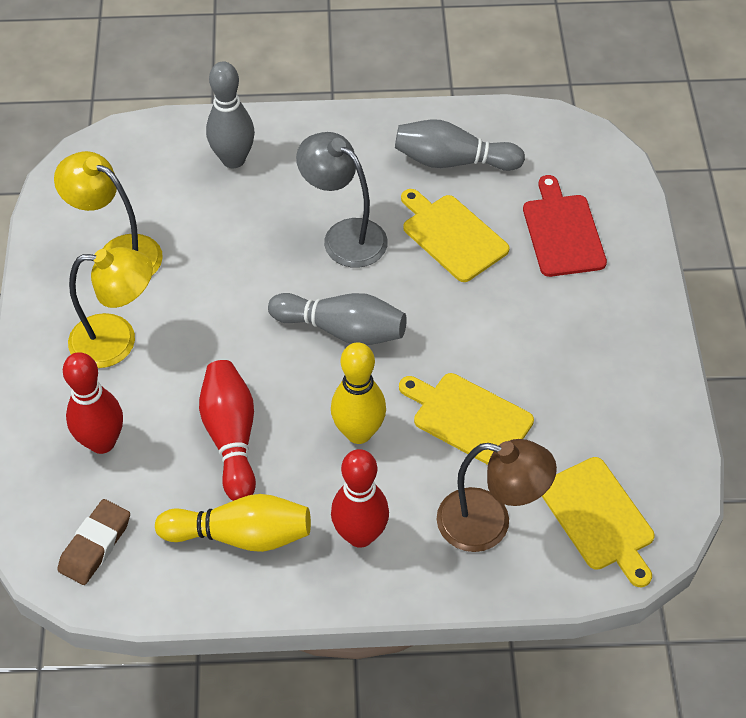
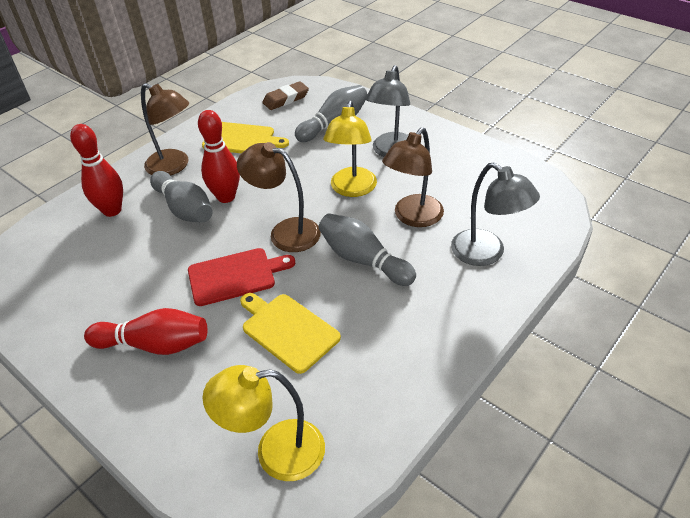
brown lamp: [437,439,557,552] = 1 -> [141,83,189,176] [237,142,321,252] [382,127,444,227] = 3
grey lamp: [296,132,388,268] = 1 -> [366,65,410,157] [451,162,540,266] = 2
yellow bowling pin: [155,494,311,552] [331,342,386,444] = 2 -> none = 0
yellow cutting board: [399,373,534,465] [401,189,510,282] [542,457,655,588] = 3 -> [202,122,289,153] [240,293,341,374] = 2

